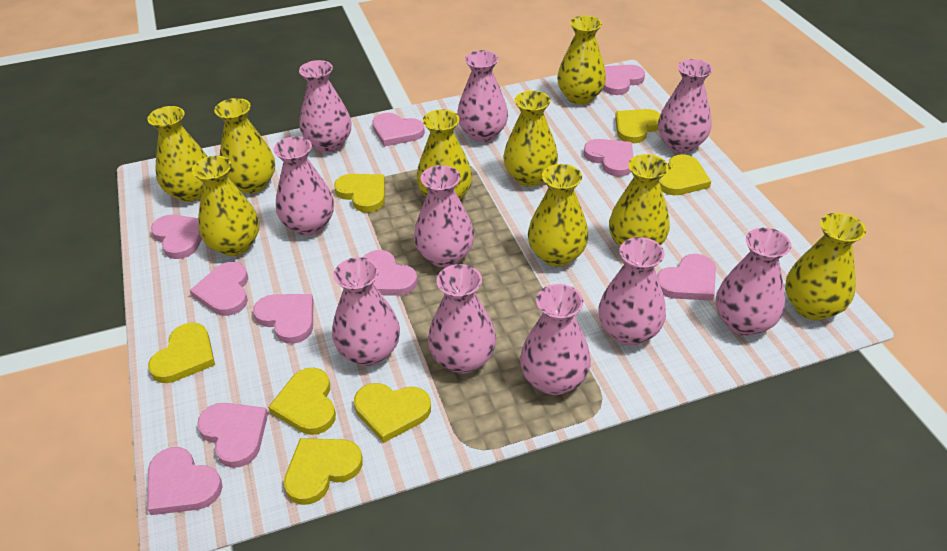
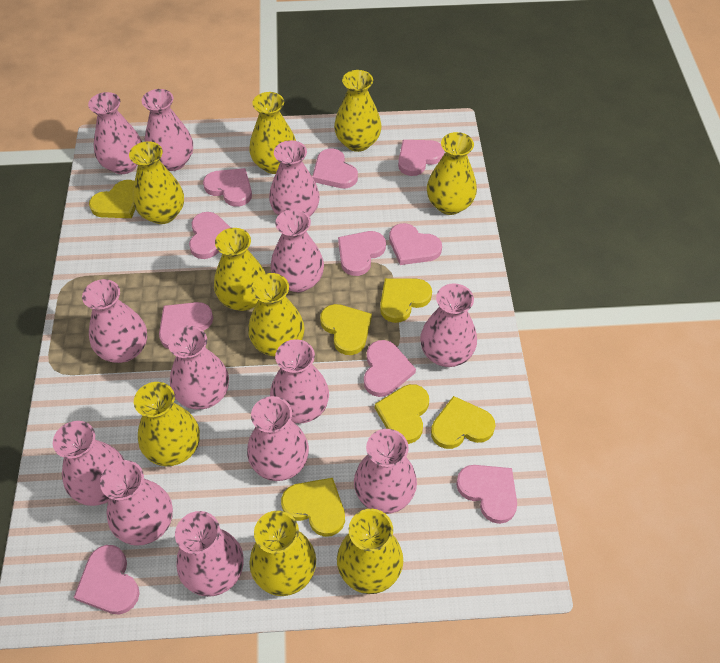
pink vase: [274,136,334,236] [299,60,351,152] [332,257,400,366] [414,165,474,268] [428,264,496,374] [457,50,508,142] [520,284,591,395] [599,237,666,346] [658,59,713,153] [716,228,791,336] = 10 -> [53,421,124,506] [82,279,147,363] [88,92,142,174] [100,460,173,546] [142,89,193,171] [168,326,229,410] [175,511,244,597] [247,396,309,481] [269,140,320,217] [270,209,324,292] [270,339,329,423] [354,429,417,514] [420,283,477,367] = 13
yellow heart: [148,323,215,383] [268,368,336,435] [284,438,363,505] [334,174,385,213] [354,383,431,443] [615,109,660,143] [659,154,711,195] = 7 -> [89,180,136,218] [281,478,345,537] [320,304,372,355] [375,384,429,444] [380,278,432,323] [431,396,495,449] = 6

